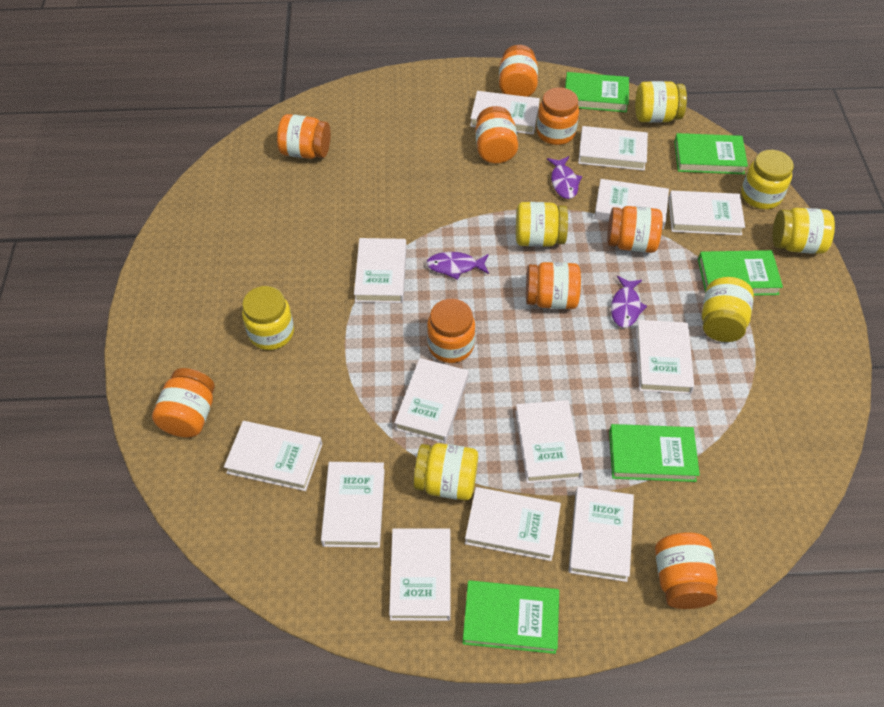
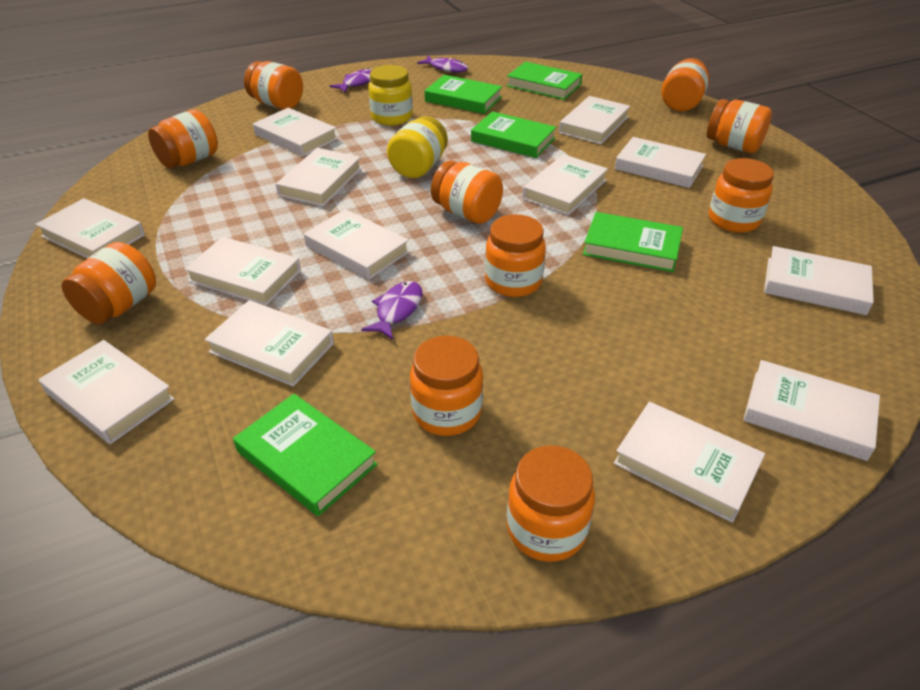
orange jar: [152,368,215,438] [277,114,331,159] [427,299,475,363] [475,106,518,163] [499,45,538,97] [526,262,581,309] [537,87,579,145] [607,206,663,253] [655,532,718,609] = 9 -> [62,242,156,324] [148,109,218,168] [244,61,303,110] [410,336,483,436] [431,160,503,224] [485,214,546,297] [507,445,595,562] [661,58,709,111] [707,99,772,153] [709,158,774,233] = 10
yellow jar: [242,286,294,350] [414,443,478,500] [516,202,568,247] [635,81,687,123] [702,277,754,342] [741,150,794,209] [773,208,835,254] = 7 -> [368,65,413,126] [387,116,448,178] = 2

